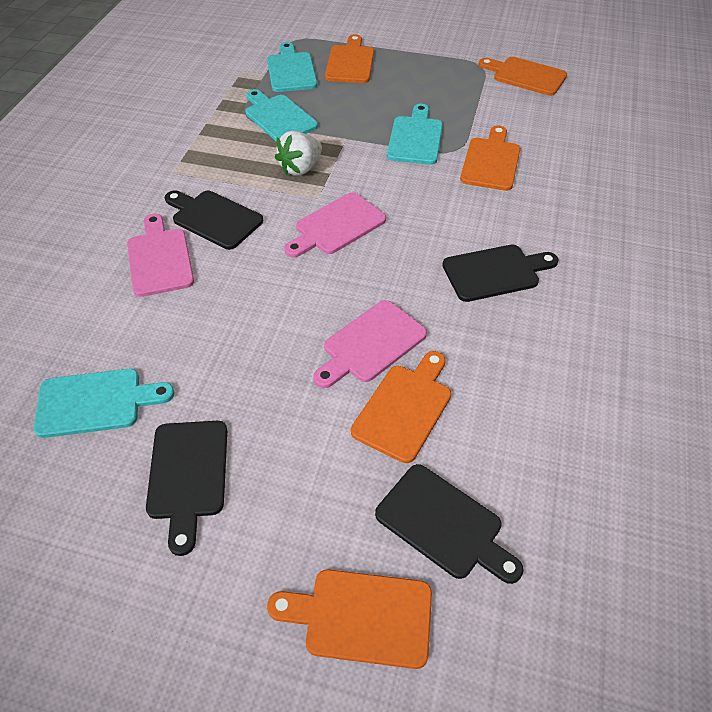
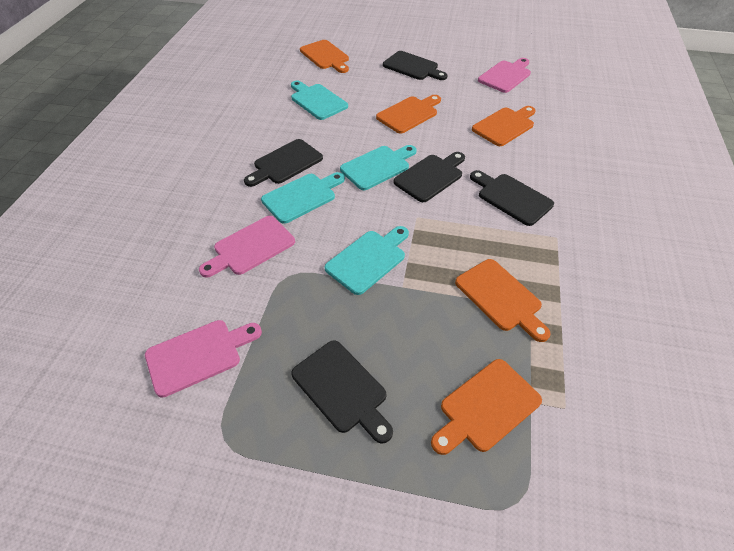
black cutting board: [146,421,227,556] [165,190,263,250] [375,464,524,584] [442,245,559,302] = 4 -> [244,139,323,187] [291,340,393,444] [383,51,448,80] [393,152,465,202] [470,170,554,226] = 5
white strawberry: [275,131,322,176] = 1 -> none = 0

